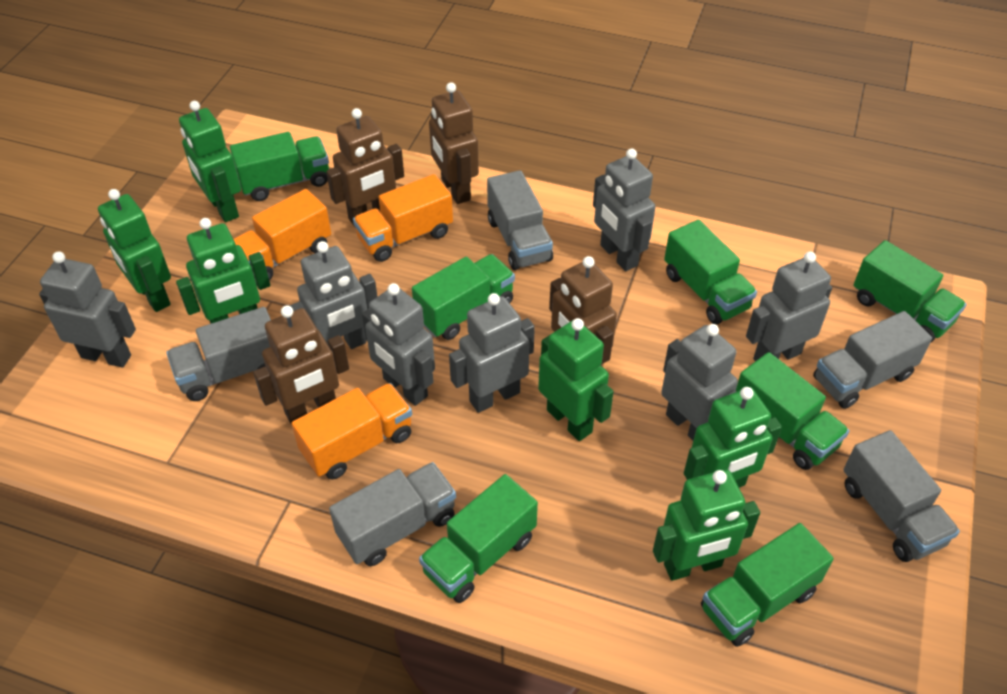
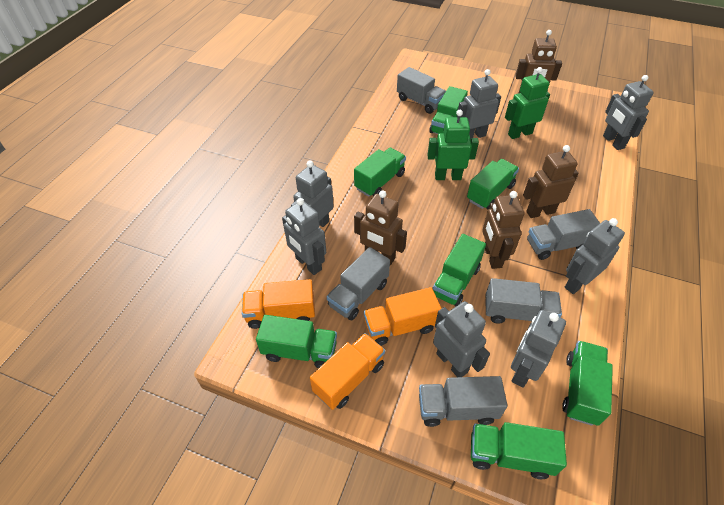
green robot: [98,189,171,312] [176,218,270,324] [179,101,241,222] [538,318,614,441] [653,469,760,581] [684,387,782,488] = 6 -> [427,110,479,180] [505,67,550,139] = 2

